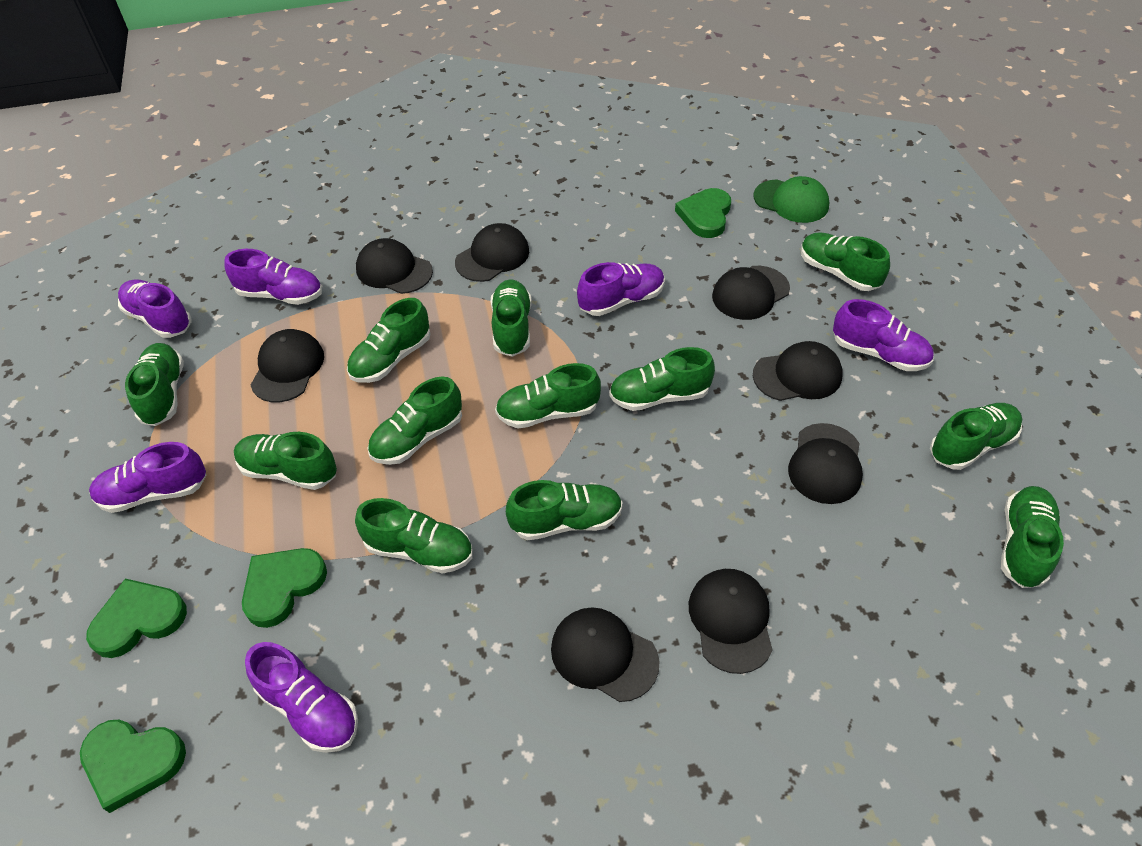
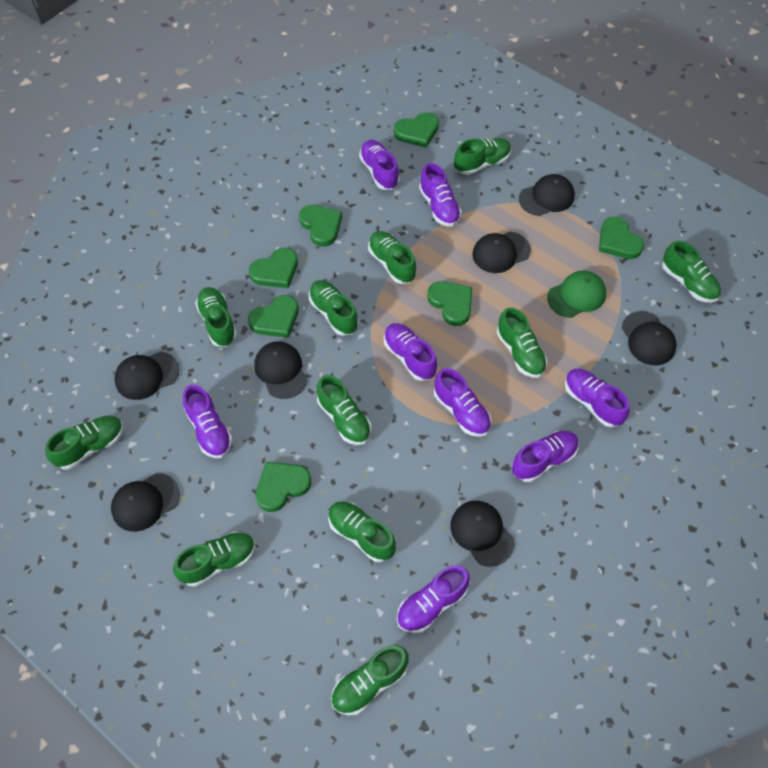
black cap: [251,329,324,402] [356,238,433,294] [455,223,529,282] [551,607,660,702] [689,569,773,674] [712,266,790,320] [753,341,843,401] [788,423,863,504] = 8 -> [111,473,180,532] [114,351,180,400] [254,341,308,399] [451,501,514,567] [472,232,531,273] [519,174,575,216] [622,311,677,366] = 7
green heart: [80,720,186,813] [86,578,187,658] [242,548,327,628] [675,188,731,238] = 4 -> [248,295,299,338] [249,248,298,288] [256,462,311,512] [299,205,342,247] [394,112,439,148] [427,281,472,326] [599,217,644,259] = 7
green shoe: [125,343,184,426] [234,432,337,490] [347,298,430,383] [355,498,473,574] [368,376,462,465] [491,279,531,357] [495,363,601,428] [506,480,623,540] [609,347,715,411] [801,232,890,291] [930,403,1022,470] [1001,486,1064,588] = 12 -> [45,416,124,470] [173,531,255,587] [195,287,237,347] [309,280,359,336] [317,375,371,445] [328,501,396,562] [331,645,408,715] [368,231,416,284] [454,138,511,175] [497,307,547,378] [662,241,721,303] = 11
purple shoe: [89,442,207,513] [118,279,191,338] [225,249,322,305] [245,642,358,753] [577,262,665,316] [833,299,933,371] = 6 -> [183,384,233,458] [359,140,400,190] [384,323,437,381] [397,565,470,633] [419,163,462,227] [434,368,492,437] [512,431,579,482] [565,369,630,427] = 8

